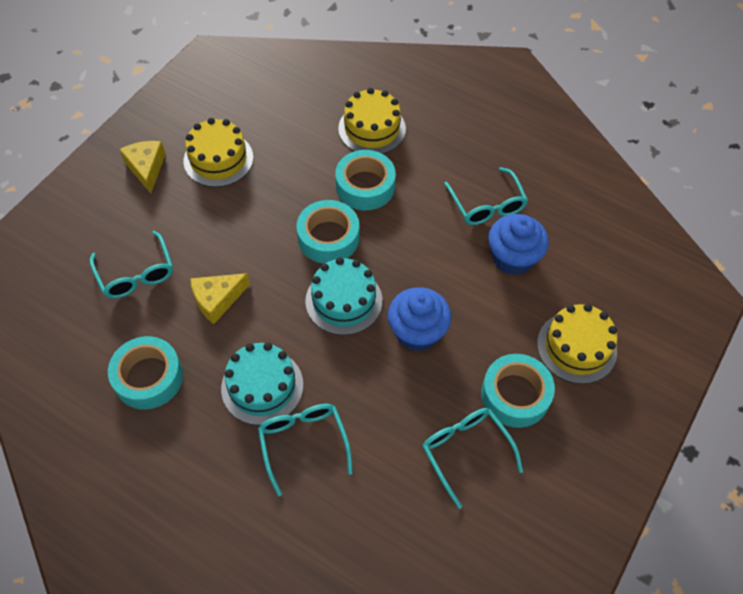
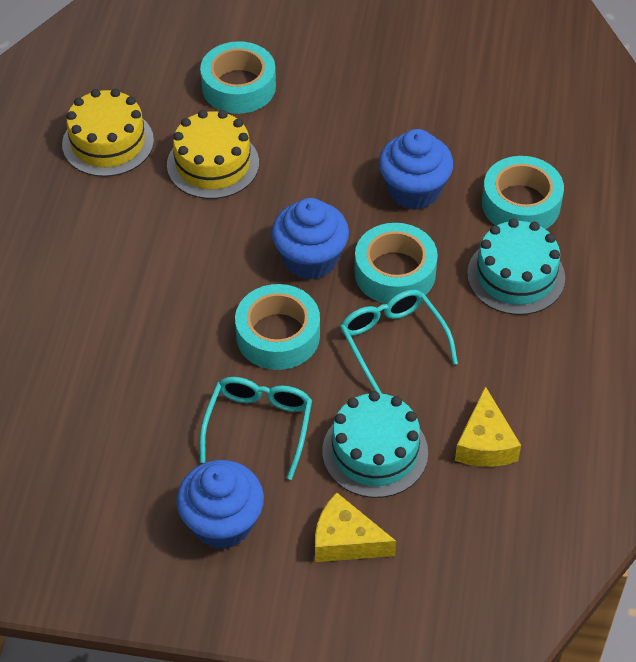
blue cupcake: [388,287,451,351] [488,214,549,275] = 2 -> [176,460,264,549] [272,198,349,280] [379,129,453,210] = 3
turquoise glasses: [90,231,173,299] [258,404,353,496] [422,408,523,509] [444,167,528,225] = 4 -> [200,377,312,480] [340,290,458,394] = 2
yellow cake: [184,118,253,187] [338,88,406,154] [537,304,618,384] = 3 -> [62,89,154,177] [167,110,259,199] = 2

